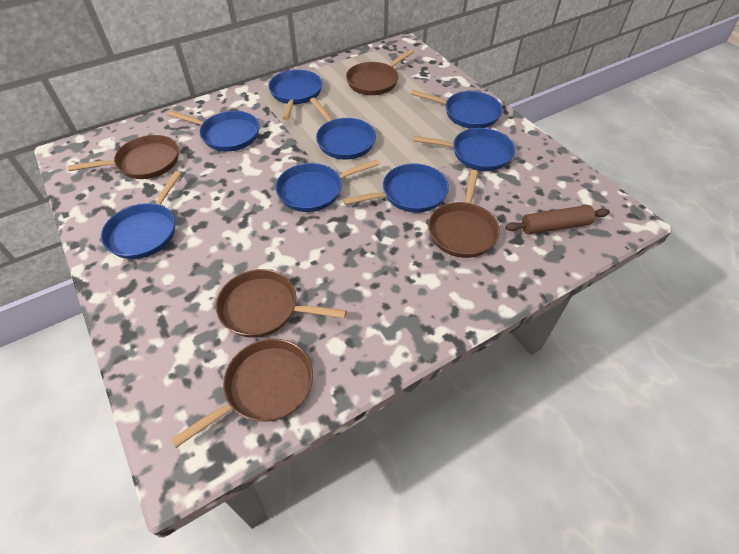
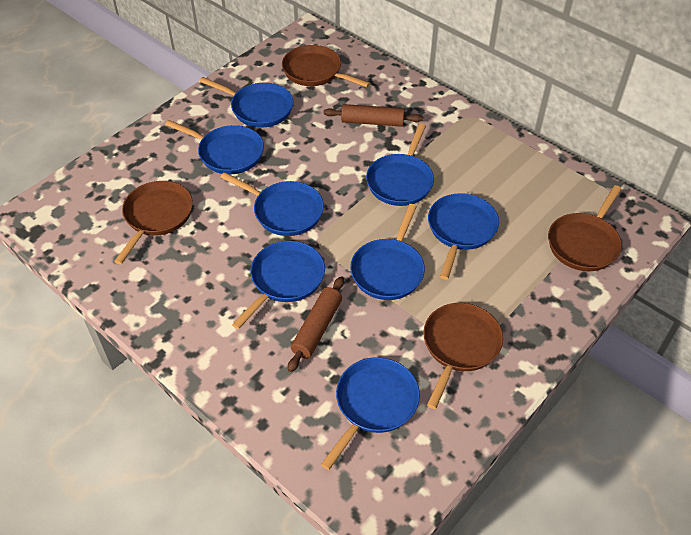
brown pan: [68,135,179,179] [171,339,313,448] [216,269,347,338] [346,49,415,95] [428,170,500,258] = 5 -> [114,181,193,264] [282,45,370,87] [423,303,503,409] [548,185,622,271] = 4
brown rolling pin: [505,205,610,234] = 1 -> [288,276,344,372] [324,104,423,127] = 2

